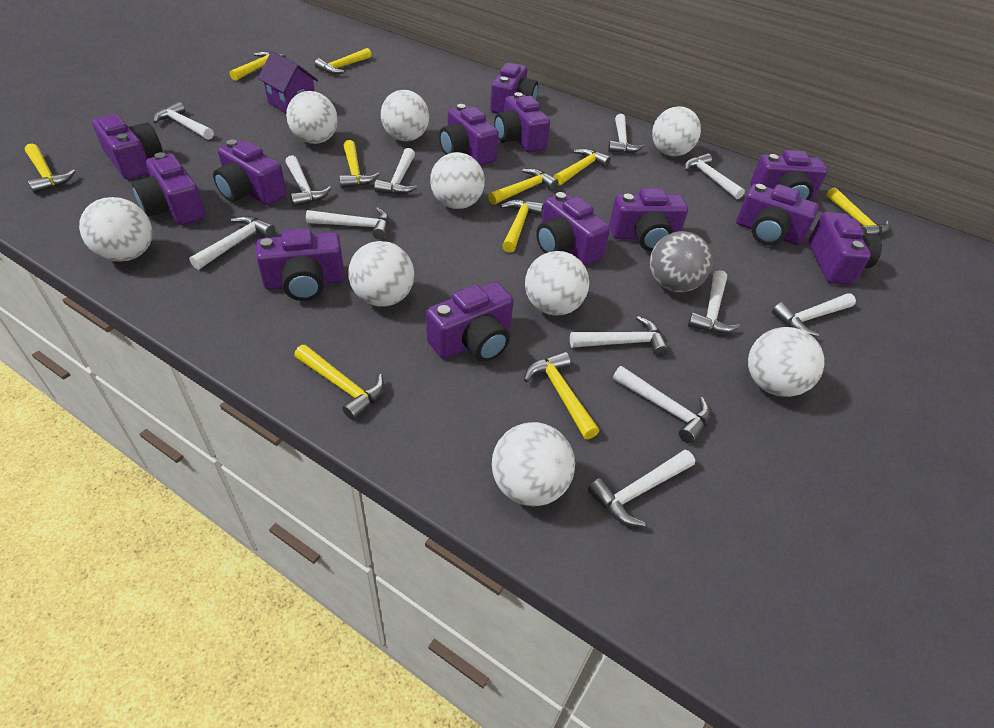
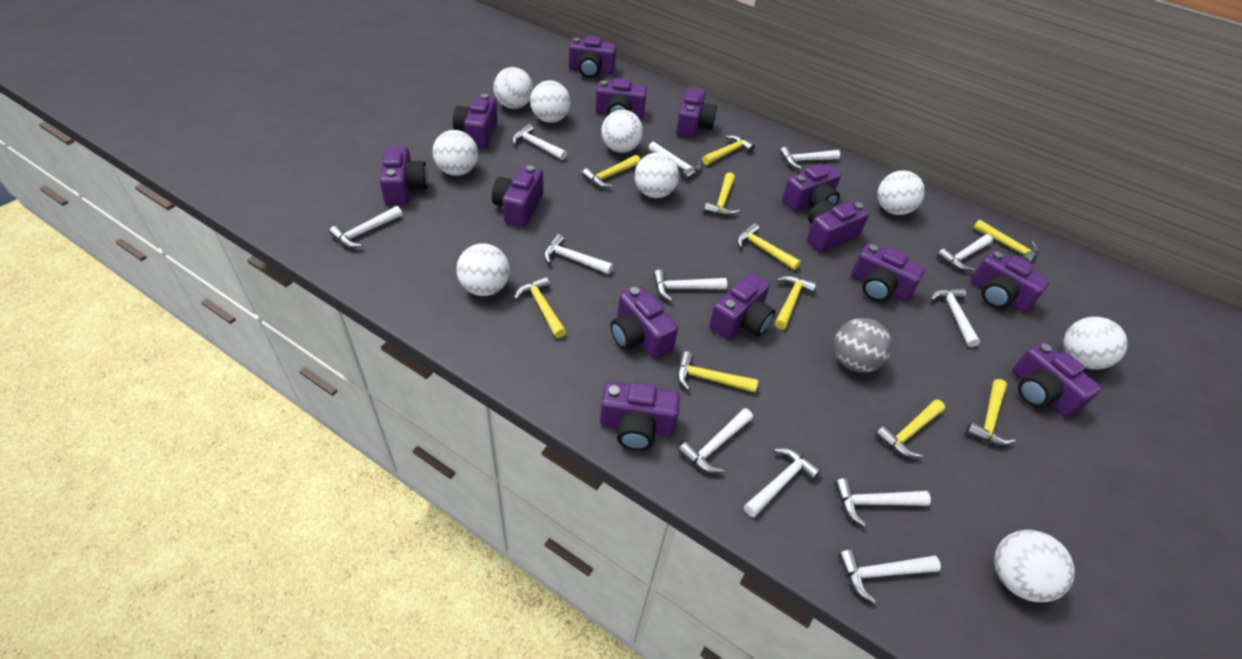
purple camera: [92,114,163,180] [132,152,206,225] [213,139,287,205] [256,228,345,301] [426,282,514,362] [439,104,499,165] [490,63,538,113] [494,92,550,152] [536,192,610,265] [609,188,688,251] [736,184,819,245] [750,150,828,200] [809,212,882,285] = 13 -> [379,146,428,205] [453,94,498,149] [492,165,543,227] [569,36,617,78] [595,78,647,118] [600,381,680,451] [610,286,678,359] [676,88,717,138] [709,273,775,340] [782,164,841,211] [807,200,869,252] [851,243,925,302] [971,250,1050,312] [1012,342,1101,418] = 14
purple house: [258,51,318,113] = 1 -> none = 0

